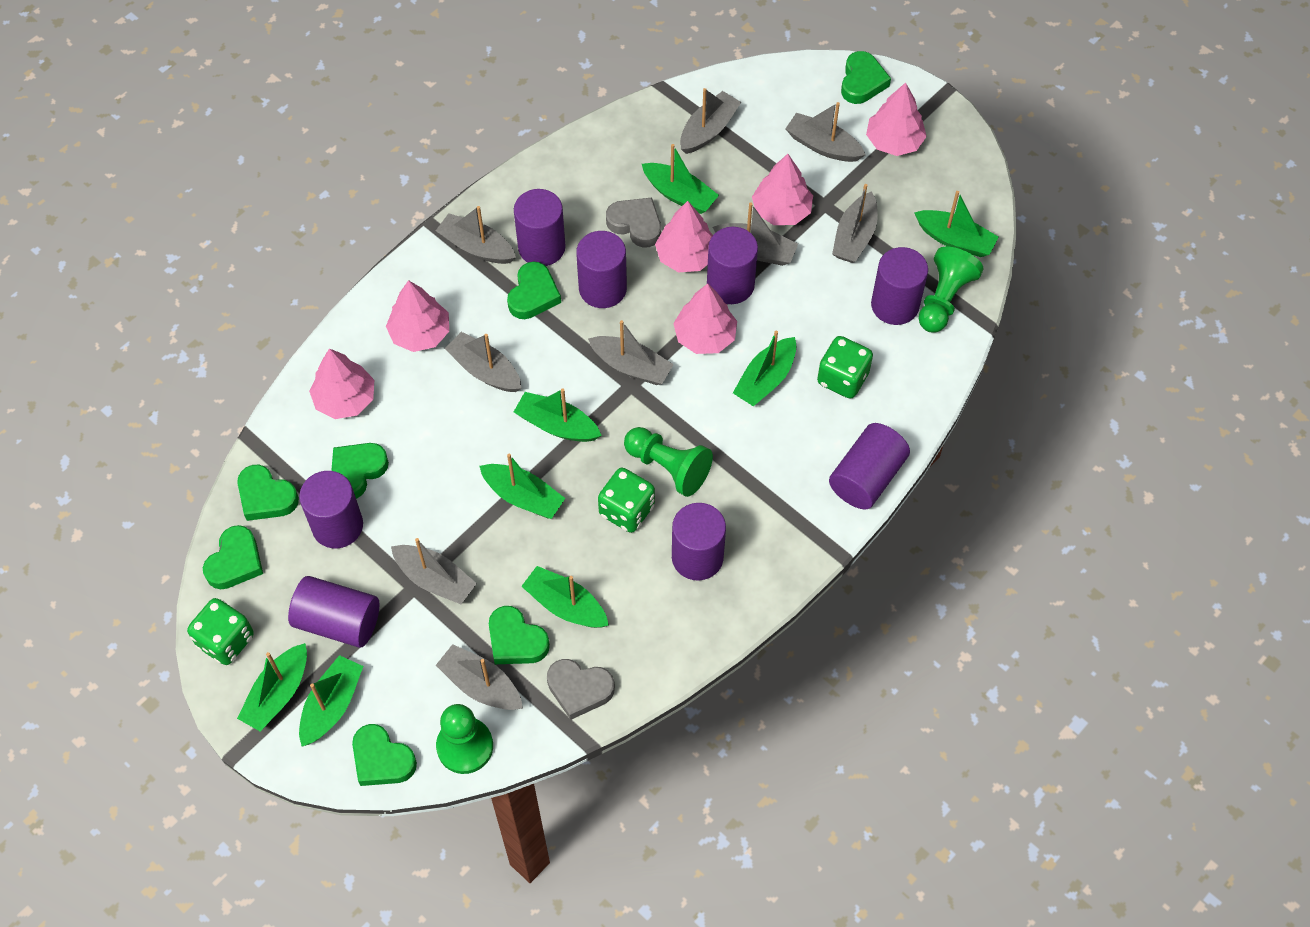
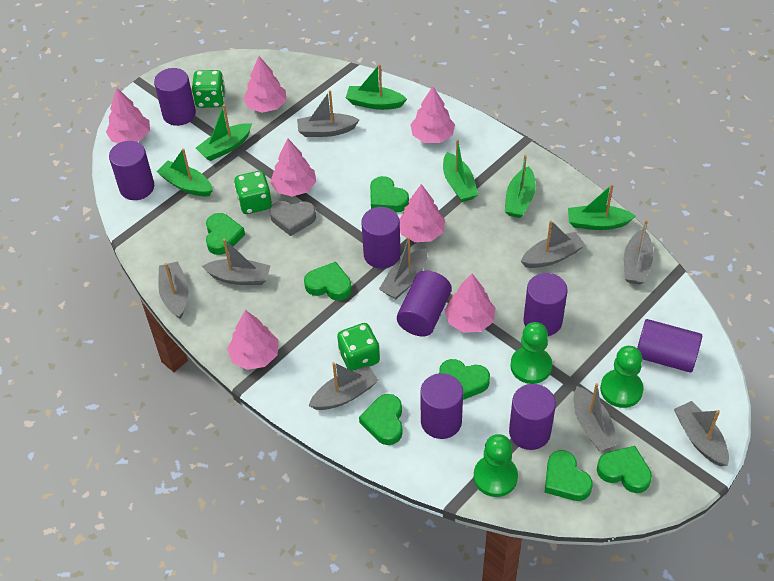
green boat: [237,643,307,731] [299,655,363,747] [479,453,565,519] [514,388,602,442] [521,566,609,628] [642,144,719,214] [733,330,796,407] [914,191,999,257] = 8 -> [157,148,213,197] [196,104,252,161] [346,64,407,110] [443,140,478,202] [505,155,536,218] [568,184,635,230] = 6
grey heart: [547,659,615,720] [606,198,661,247] = 2 -> [270,201,316,236] = 1
pink tree: [309,348,374,419] [386,280,449,352] [655,201,713,273] [673,283,737,354] [752,154,813,225] [866,83,927,156] = 6 -> [106,88,150,143] [227,310,279,370] [243,56,286,113] [270,139,316,197] [399,184,445,242] [410,86,455,143] [445,274,495,333] = 7

